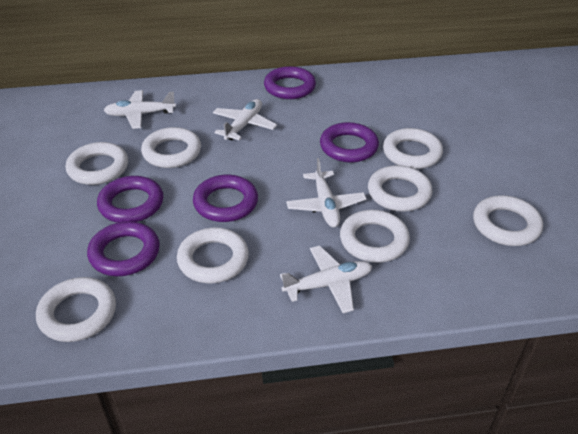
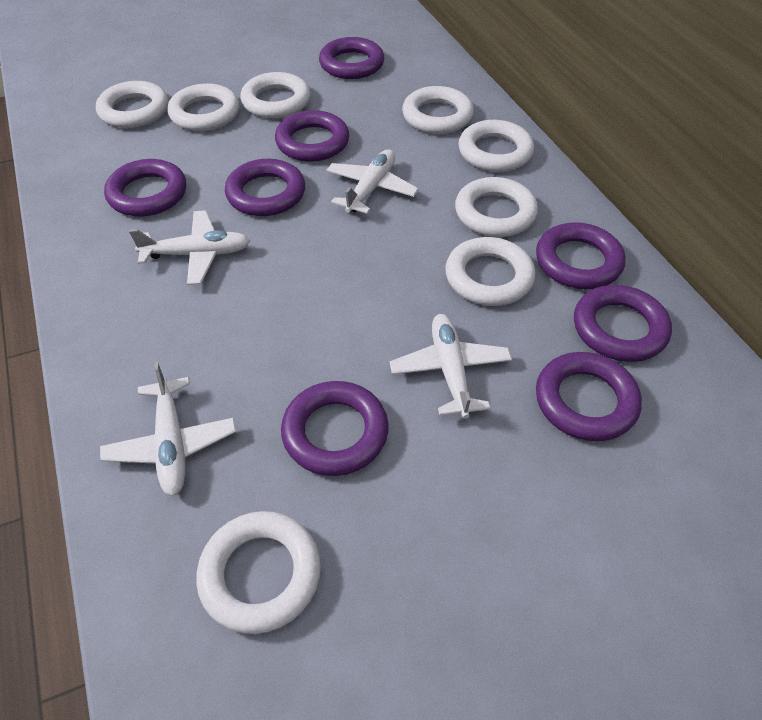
purple ring: [87,221,160,276] [97,176,163,223] [193,175,258,222] [264,66,316,99] [320,122,379,163] = 5 -> [104,159,186,216] [225,159,305,216] [275,110,349,162] [281,381,389,476] [319,37,385,79] [536,222,626,289] [536,352,642,441] [574,285,672,362] = 8

